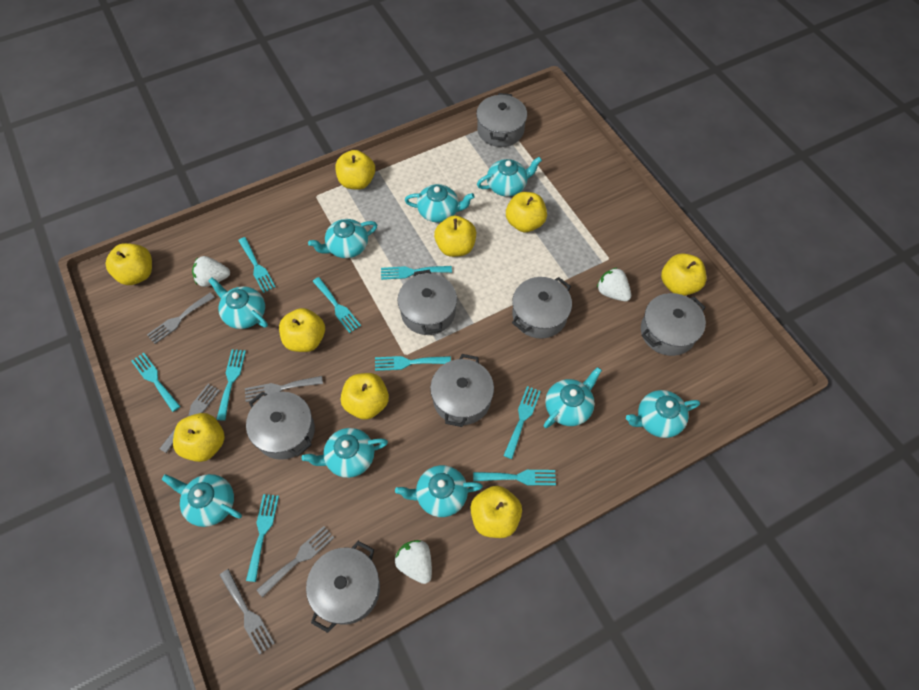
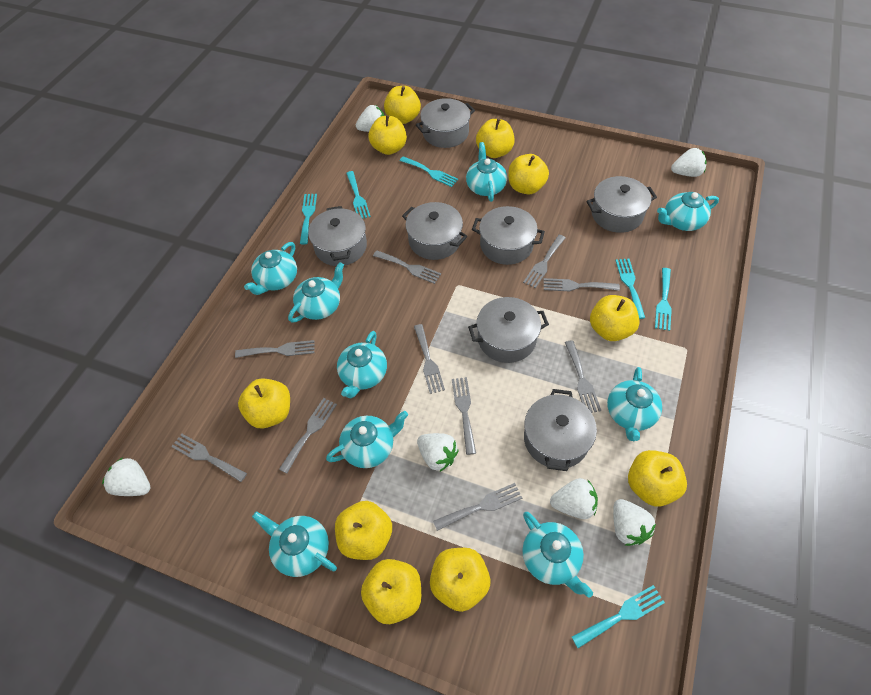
grey fork: [147,292,215,344] [160,384,220,453] [220,569,275,655] [245,376,323,402] [257,526,334,598] = 5 -> [171,434,247,482] [235,340,314,358] [279,398,337,473] [373,250,441,284] [414,324,445,394] [433,483,523,531] [452,377,476,455] [523,235,565,288] [544,278,620,291] [565,341,601,413] = 10
turquoise fork: [131,353,181,412] [216,350,246,421] [238,237,276,293] [246,494,279,582] [312,277,361,333] [375,356,451,371] [381,266,452,280] [473,470,556,485] [503,386,541,459] = 9 -> [300,194,317,244] [346,171,371,219] [400,156,458,187] [572,585,665,648] [615,259,645,319] [655,268,672,331] = 6
white strawberry: [192,256,230,287] [395,540,432,584] [597,267,631,301] = 3 -> [102,457,151,496] [356,105,385,132] [417,433,459,472] [550,478,598,519] [613,499,656,546] [671,148,707,177] = 6
yellow apple: [106,243,152,285] [173,413,225,462] [279,308,325,352] [335,150,375,190] [341,373,389,420] [434,216,476,257] [470,486,522,538] [506,192,547,232] [661,253,706,296] = 9 -> [238,378,290,428] [335,501,392,560] [361,559,421,624] [369,115,407,155] [384,86,421,124] [430,548,490,612] [476,119,515,158] [509,154,549,195] [590,295,640,341] [628,450,687,507] = 10

